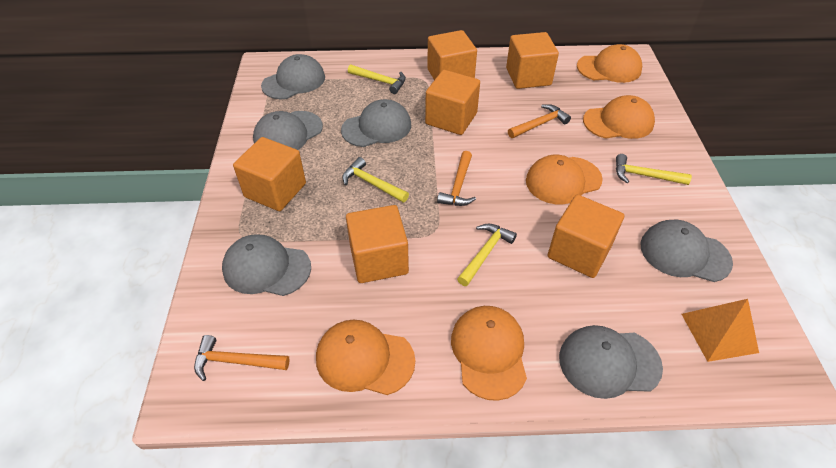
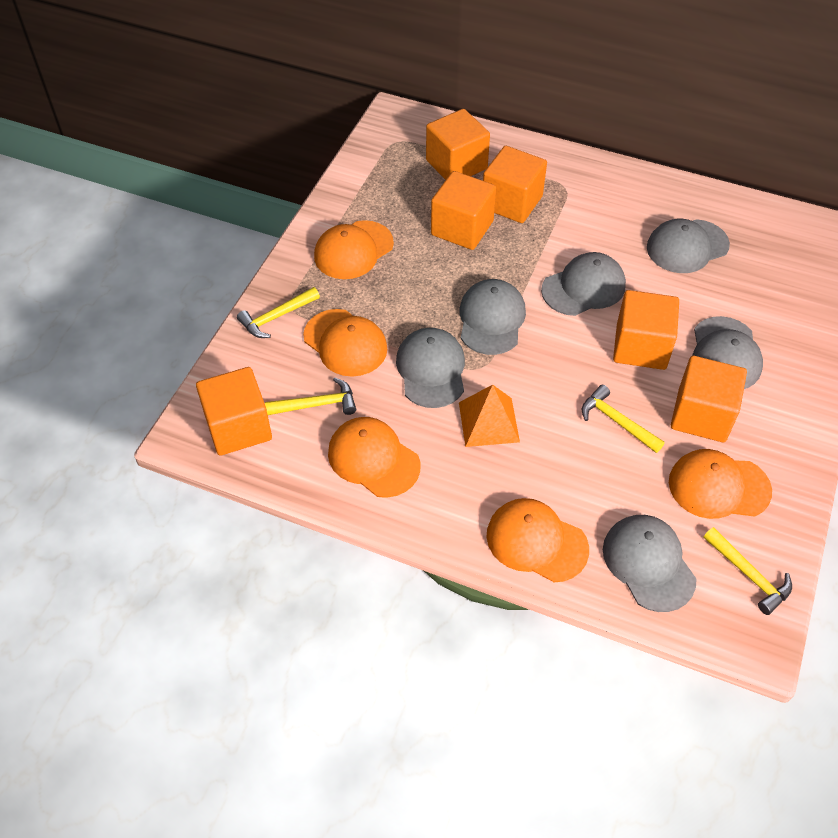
orange hammer: [194,335,290,381] [437,151,476,206] [508,104,571,138] = 3 -> none = 0

